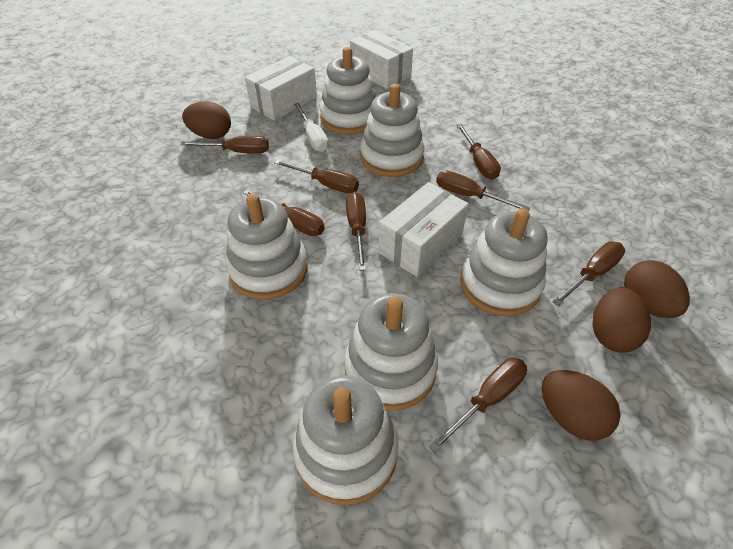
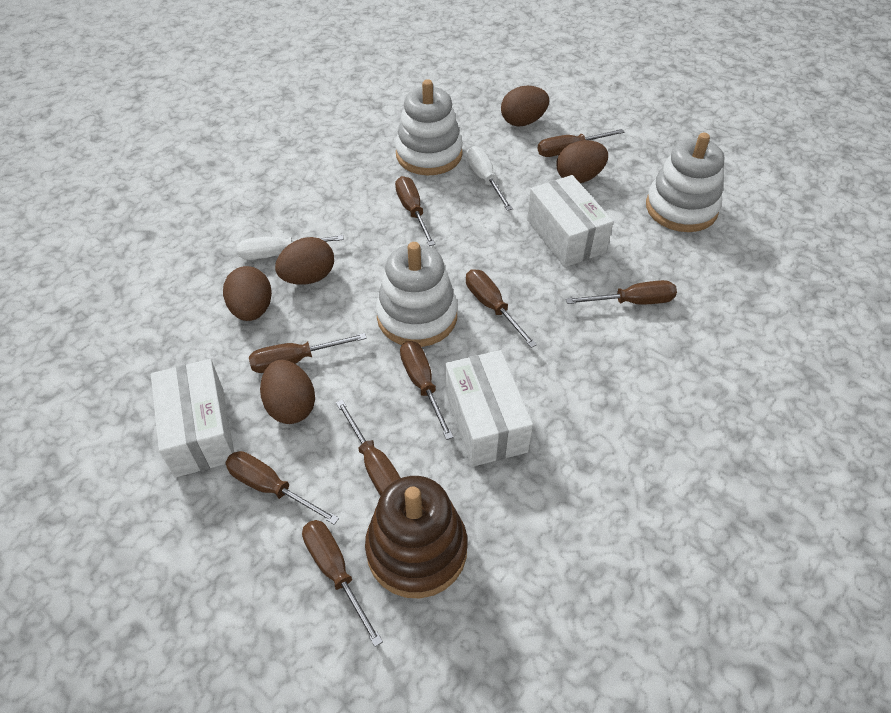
brown egg: [182,101,231,139] [541,370,620,441] [592,288,651,353] [624,260,690,318] = 4 -> [223,266,272,321] [260,360,315,424] [275,237,334,285] [501,86,549,127] [556,140,608,183] = 5
brown screwdriver: [180,136,269,154] [243,189,325,236] [274,160,359,193] [346,192,366,271] [429,358,527,453] [436,170,530,210] [456,124,501,179] [553,241,625,306] = 8 -> [225,451,339,525] [249,333,367,373] [302,520,383,647] [336,399,400,496] [395,176,435,246] [400,341,454,440] [466,269,537,348] [538,129,624,157] [566,280,677,305] = 9
brown stacking toy: none = 0 -> [365,476,468,599] = 1
white screwdriver: [294,103,329,152] = 1 -> [237,235,344,260] [467,146,513,211] = 2
white stacking toy: [226,193,308,300] [293,375,399,505] [320,47,376,135] [344,293,438,411] [360,84,424,177] [460,209,548,316] = 6 -> [376,242,458,347] [395,79,463,175] [646,133,724,232] = 3

